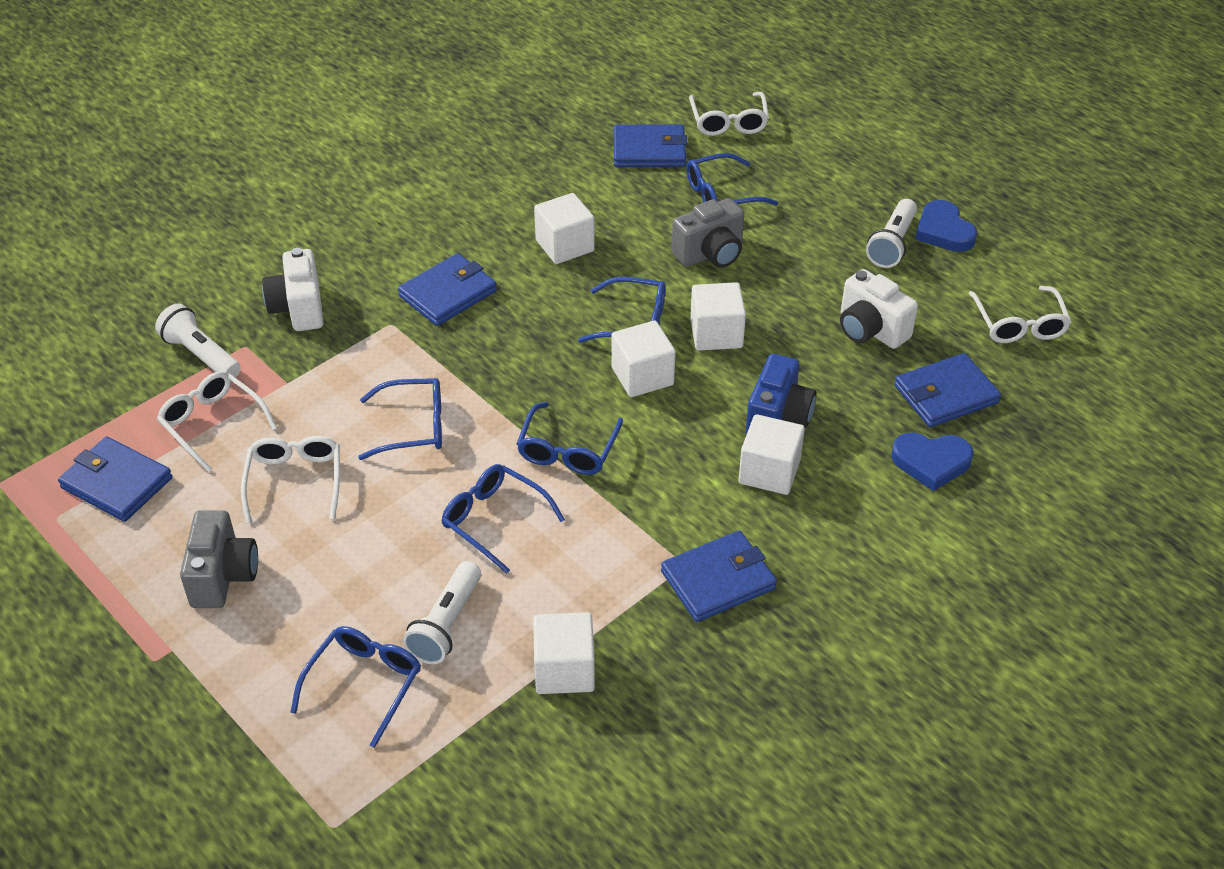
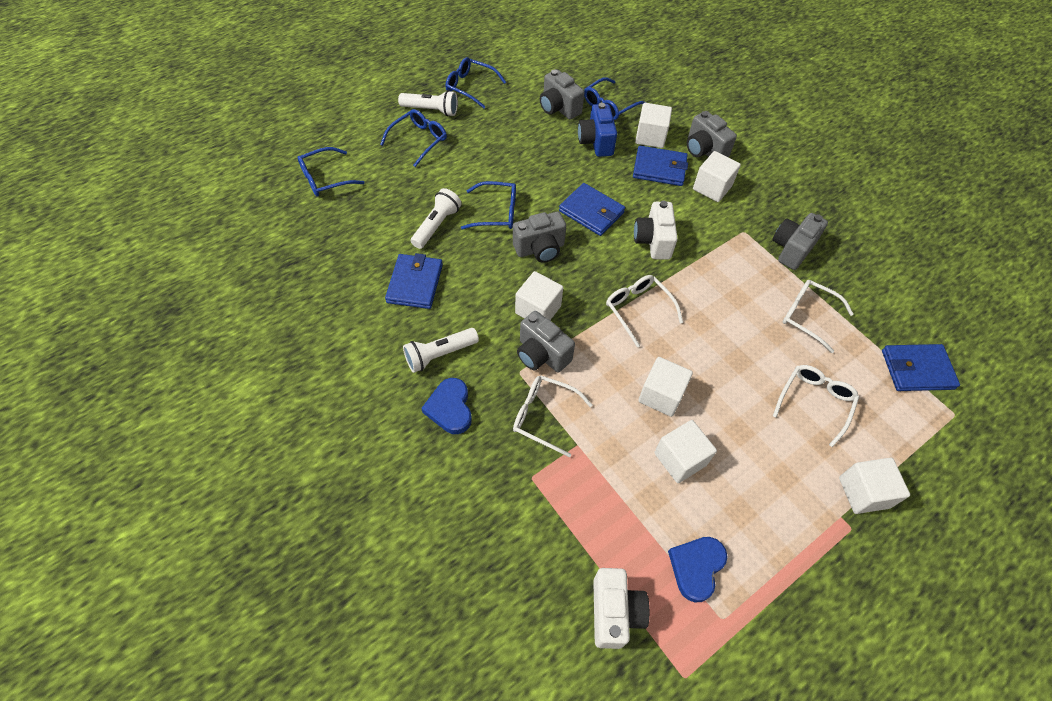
blue glasses: [290,626,421,748] [358,378,442,460] [441,464,565,574] [517,402,623,475] [578,277,666,343] [686,153,778,205] = 6 -> [297,147,364,196] [380,109,447,167] [445,57,506,109] [461,181,516,230] [584,77,646,120] = 5
blue wallet: [58,437,172,522] [398,253,497,326] [614,124,687,167] [661,531,777,622] [895,353,1001,427] = 5 -> [385,253,443,309] [559,183,625,236] [633,146,688,186] [882,344,960,391] = 4
grey camera: [180,510,258,608] [672,198,744,268] = 2 -> [513,212,566,263] [517,311,575,372] [540,69,585,119] [687,111,737,157] [772,213,828,270] = 5
white cube: [533,612,595,694] [534,193,595,264] [611,320,675,397] [690,282,746,351] [739,414,805,495] = 5 -> [515,271,563,320] [635,103,672,148] [638,357,693,417] [654,420,717,483] [693,151,741,202] [839,457,910,514] = 6

